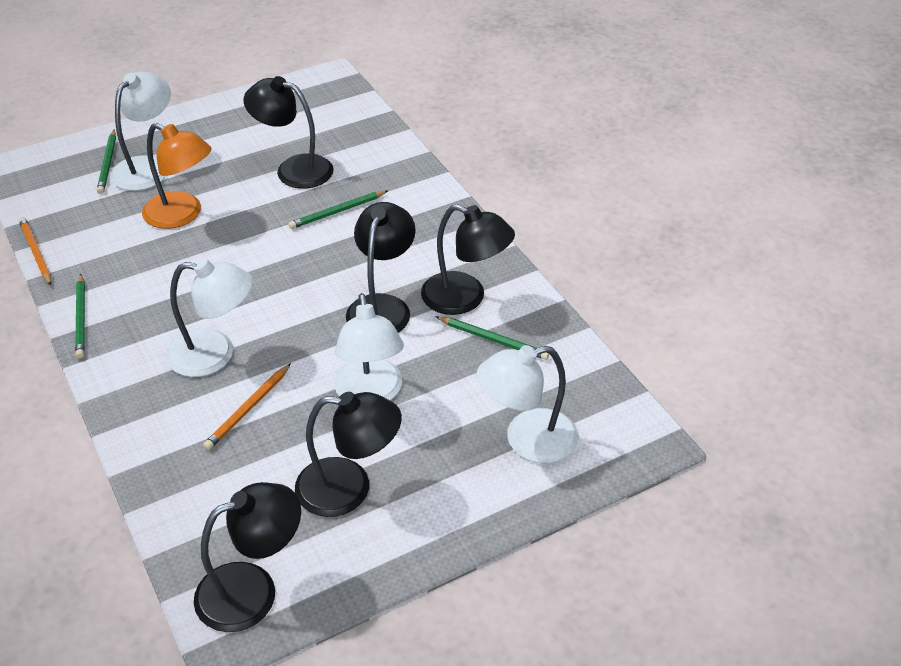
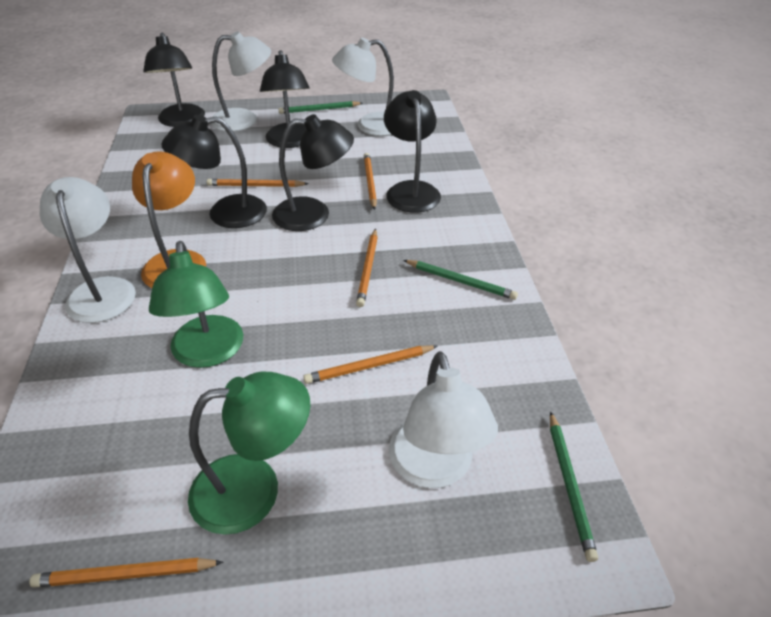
green lamp: none = 0 -> [149,241,243,368] [188,372,310,535] = 2
green pencil: [75,274,85,359] [97,129,116,194] [288,190,389,229] [435,316,549,360] = 4 -> [278,101,362,114] [403,260,518,300] [550,411,598,562] = 3
orange pencil: [19,217,52,285] [203,363,291,450] = 2 -> [29,558,223,588] [207,179,309,187] [303,345,438,384] [356,229,378,307] [364,153,377,210] = 5

